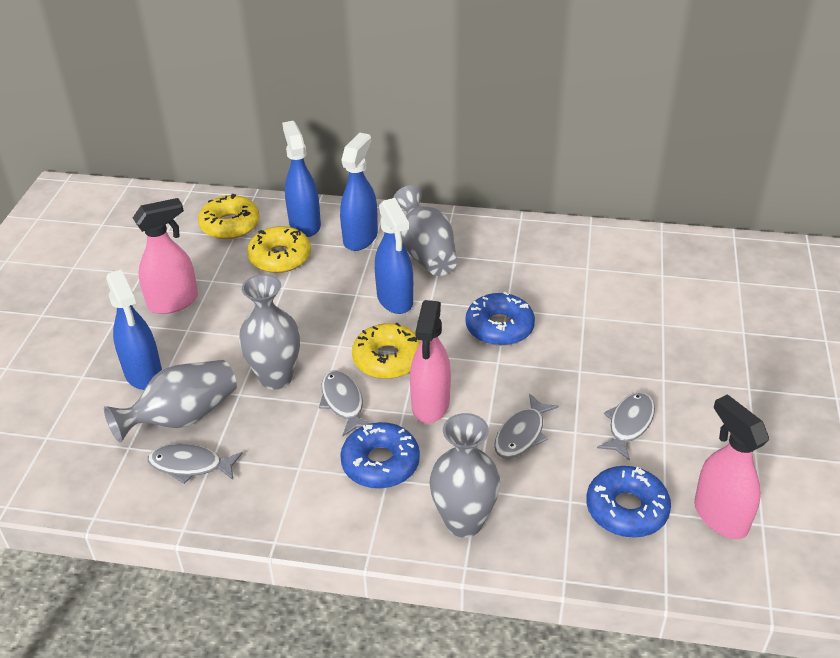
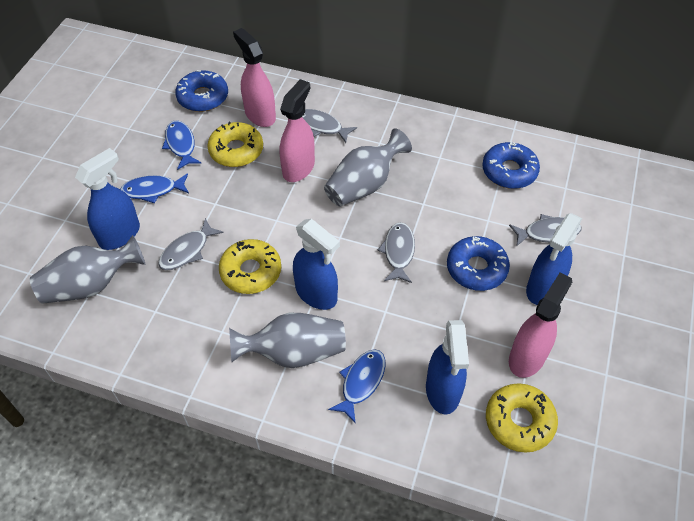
blue fish: none = 0 -> [120,173,189,203] [162,121,201,170] [328,349,385,423] = 3
grey vase: [104,360,237,443] [239,274,300,390] [393,185,457,276] [430,413,500,538] = 4 -> [30,235,145,304] [229,313,346,368] [324,128,412,206] = 3

